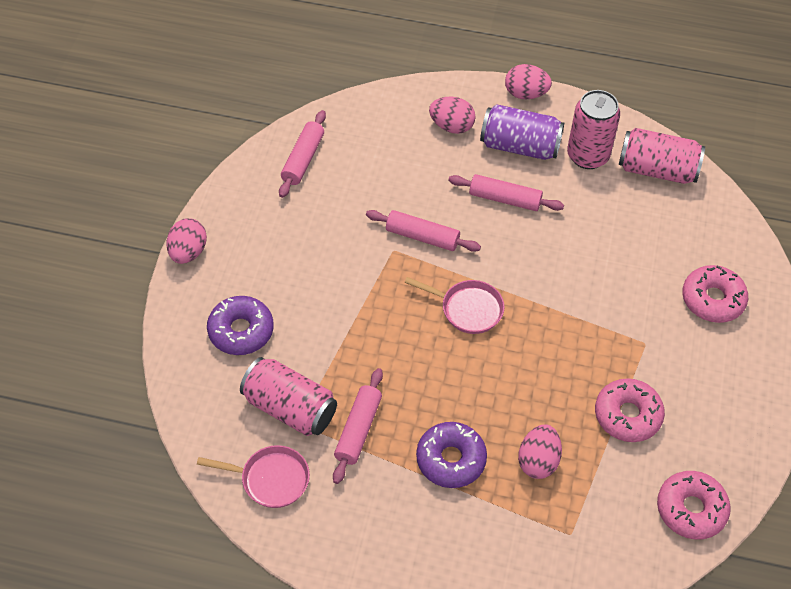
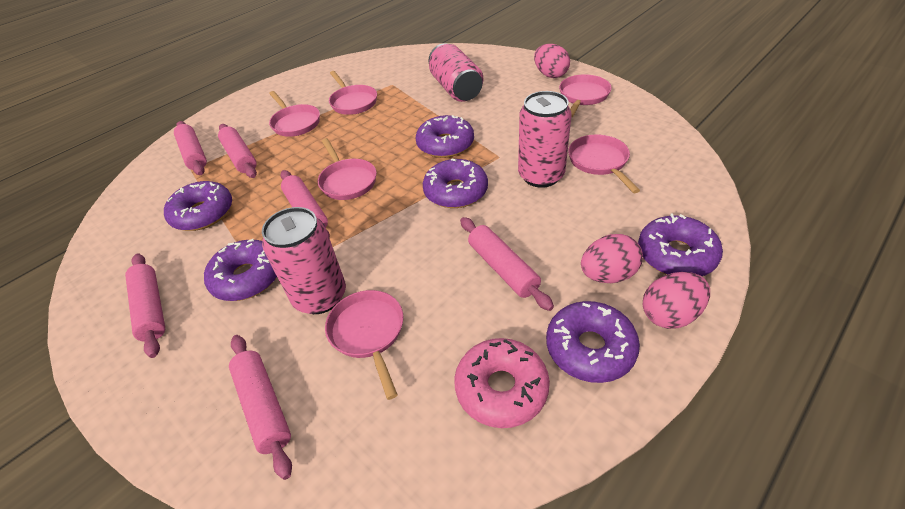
pink donut: [595,378,665,442] [657,471,731,540] [682,265,748,323] = 3 -> [454,338,550,428] = 1
pink egg: [167,218,207,264] [429,97,476,134] [505,64,552,100] [518,424,562,479] = 4 -> [534,44,570,78] [581,234,643,283] [643,272,710,329] = 3
pink pan: [197,445,310,508] [404,277,505,334] = 2 -> [269,91,320,137] [318,138,377,200] [325,290,403,400] [329,71,377,115] [559,74,612,117] [568,135,640,193] = 6
pink rolling pin: [279,110,326,198] [333,368,383,484] [366,210,481,252] [448,174,564,211] = 4 -> [125,253,165,358] [174,121,207,175] [218,124,257,178] [229,335,292,480] [281,170,330,238] [460,217,554,311] = 6
purple can: [480,104,564,160] = 1 -> none = 0
purple donut: [207,296,273,355] [416,422,487,488] = 2 -> [164,181,232,231] [204,239,277,301] [416,115,474,158] [423,158,488,208] [546,301,640,383] [638,214,723,276] = 6

